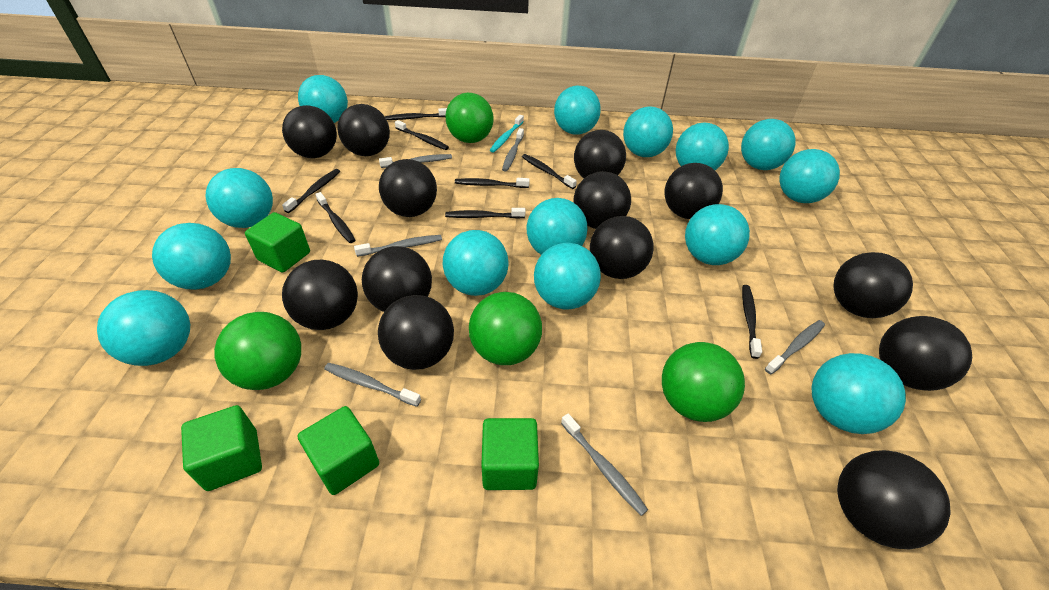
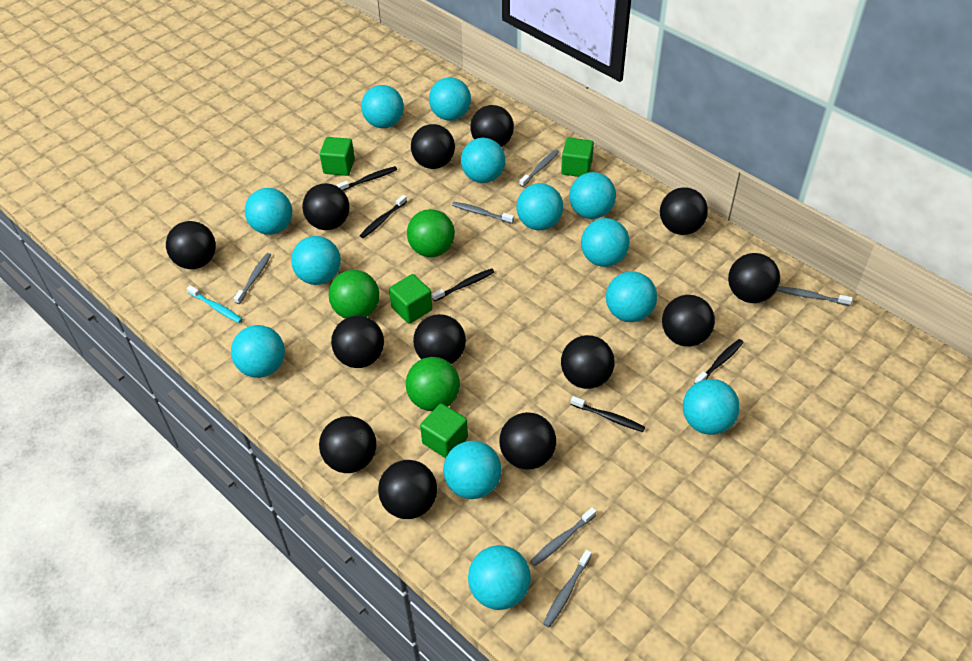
black toothbrush: [282,169,340,213] [315,192,355,243] [385,108,447,120] [395,120,449,150] [445,208,525,219] [455,178,530,188] [522,154,577,189] [742,285,762,359] = 8 -> [337,166,397,191] [360,195,407,238] [432,268,494,301] [570,396,645,432] [694,339,744,383] = 5
green ball: [214,312,301,390] [446,93,494,143] [469,292,542,365] [662,342,745,422] = 4 -> [329,270,379,319] [406,357,460,411] [407,209,455,257] = 3
turquoise ball: [97,290,190,366] [152,223,231,290] [206,168,273,228] [298,75,348,123] [443,230,509,296] [526,198,588,255] [534,243,601,309] [554,86,601,135] [623,107,673,157] [676,123,729,170] [685,204,750,265] [741,119,796,170] [779,149,840,203] [811,353,906,434] = 14 -> [231,325,285,378] [245,188,292,235] [291,236,341,285] [361,85,404,128] [429,77,471,121] [443,441,501,499] [461,138,506,183] [468,545,531,610] [516,183,563,230] [569,172,616,219] [581,218,630,267] [606,271,657,322] [683,379,740,435] = 13

